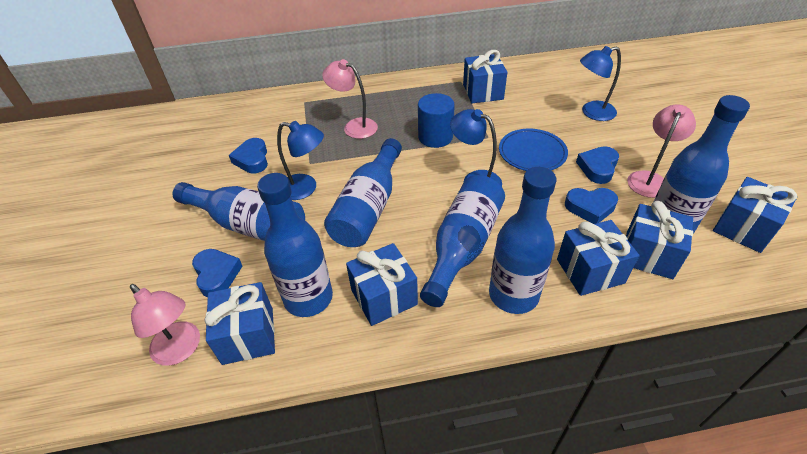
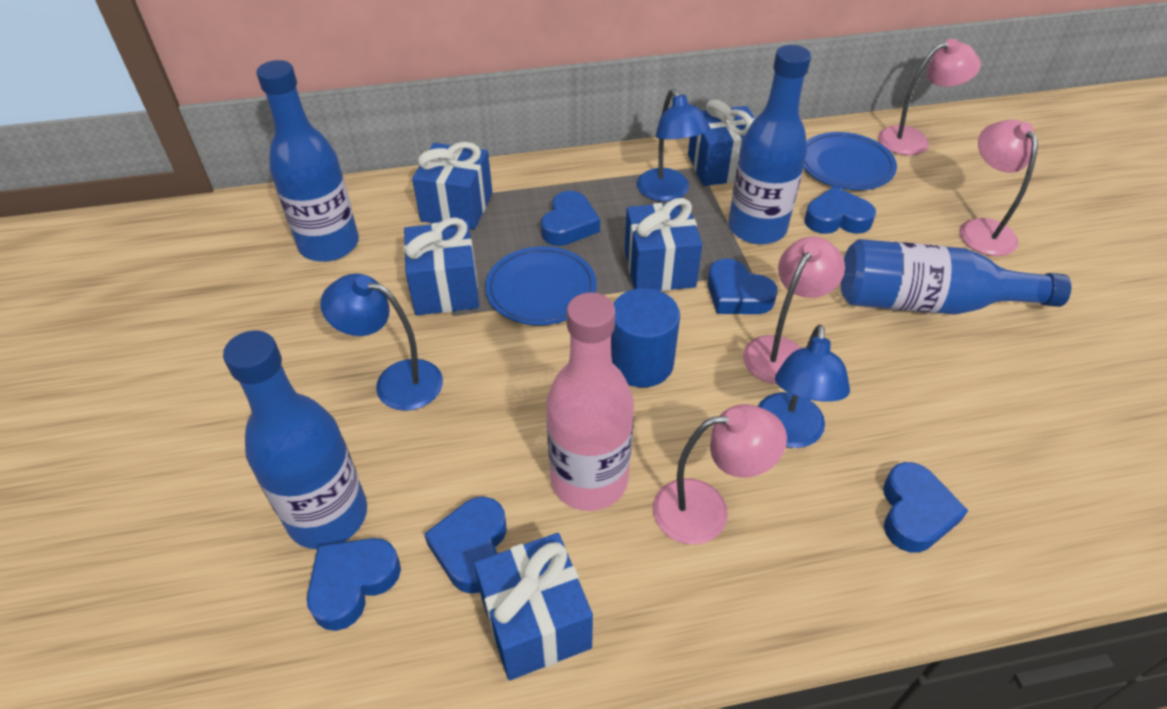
blue bottle: [173,182,305,241] [257,173,333,317] [324,138,402,247] [420,175,505,307] [489,167,556,314] [654,95,750,234] = 6 -> [223,330,367,549] [256,60,359,262] [728,45,811,245] [841,239,1071,315] = 4
blue gift: [204,282,275,365] [346,243,418,326] [463,50,507,103] [557,220,640,296] [626,201,693,279] [713,177,797,253] = 6 -> [404,217,479,316] [412,142,492,229] [474,533,593,680] [625,198,703,291] [688,99,756,186] = 5
blue heart: [192,249,242,297] [229,138,268,173] [565,188,618,224] [576,146,619,184] = 4 -> [307,538,401,631] [424,497,507,594] [541,191,600,246] [707,259,777,314] [805,186,876,234] [883,462,968,553] = 6
blue plate: [499,129,568,171] = 1 -> [485,246,597,325] [803,132,897,190] = 2
pink bottle: none = 0 -> [546,293,634,511] = 1
pink lamp: [130,284,200,366] [322,59,378,139] [627,104,696,198] = 3 -> [653,404,787,544] [743,237,845,384] [878,39,981,156] [959,120,1038,256] = 4

